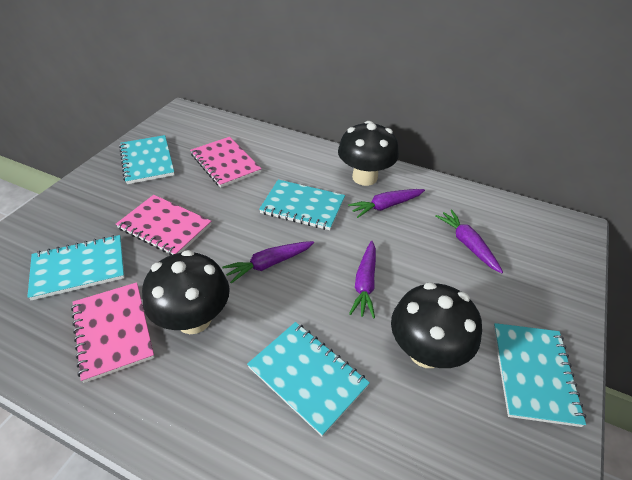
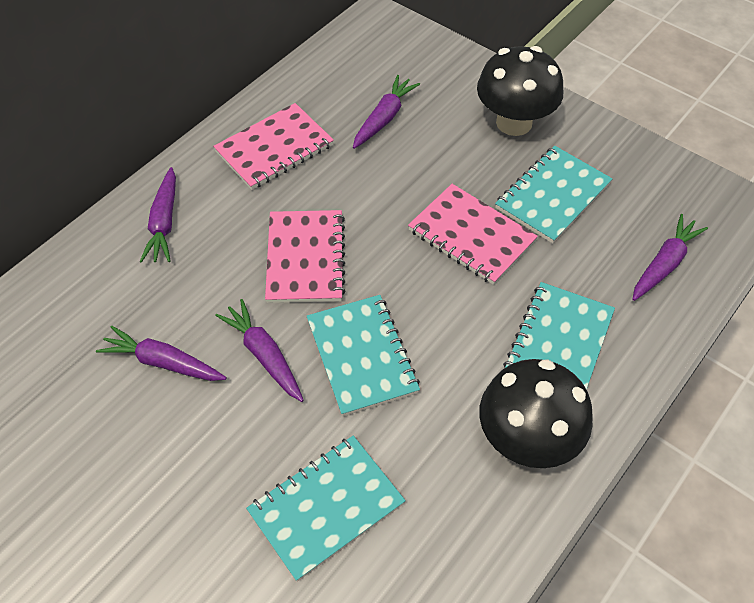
black mushroom: [142,250,230,334] [338,121,399,186] [391,282,482,368] = 3 -> [477,46,563,136] [479,359,593,468] = 2
purple carrot: [222,241,314,284] [348,189,425,218] [349,241,376,319] [435,209,503,273] = 4 -> [96,326,227,381] [140,167,176,263] [215,299,304,402] [353,75,420,149] [632,214,708,301] = 5
turquoise notebook: [27,235,125,301] [119,135,175,184] [247,322,370,437] [259,179,345,230] [493,323,586,427] = 5 -> [246,436,406,582] [307,295,420,416] [495,146,612,244] [503,282,615,390] = 4

